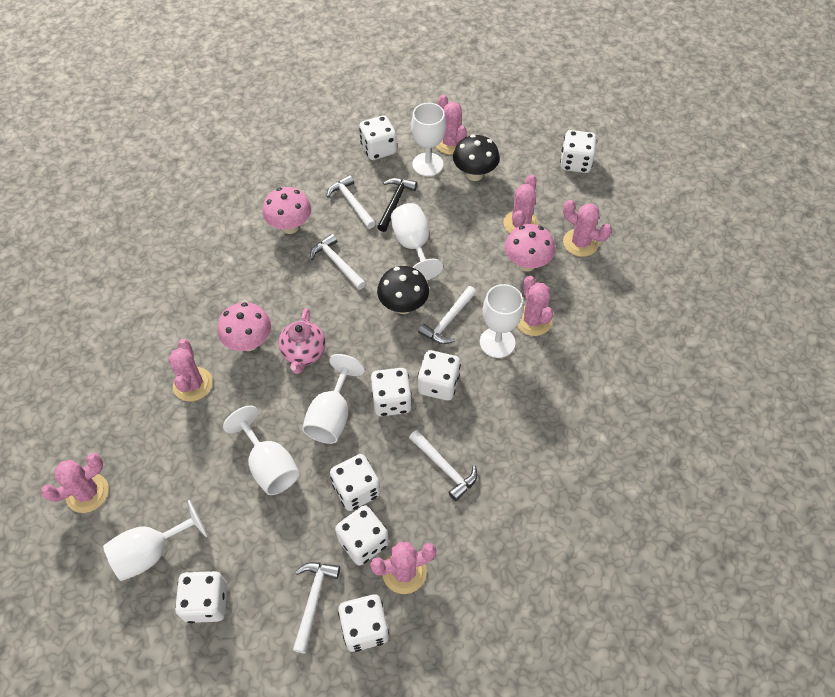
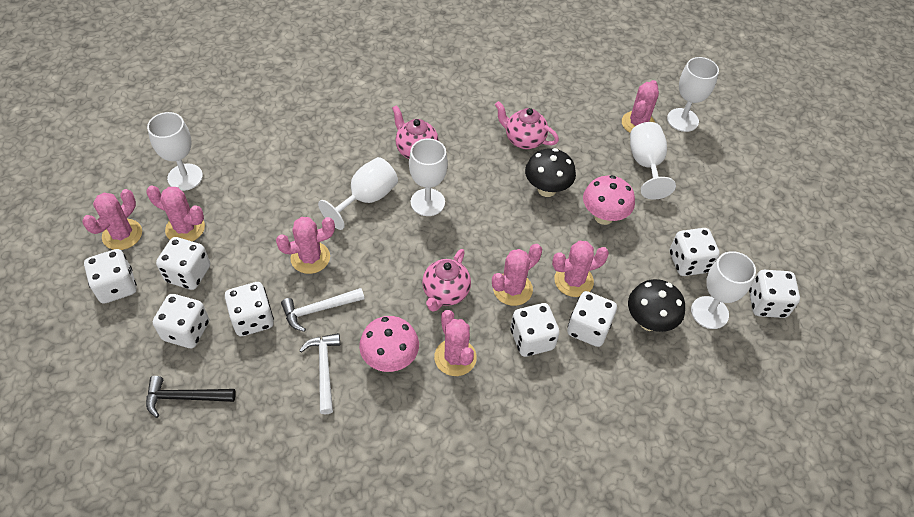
pink mushroom: [218,302,271,351] [262,187,311,234] [505,224,555,272] = 3 -> [359,316,419,372] [583,175,635,225] = 2
pink teapot: [279,308,326,374] = 1 -> [392,105,439,159] [422,249,471,312] [495,101,559,149] = 3
white hammer: [293,562,340,654] [310,234,366,290] [327,175,376,229] [409,430,477,501] [418,286,476,344] = 5 -> [281,288,365,332] [299,333,340,414] = 2

